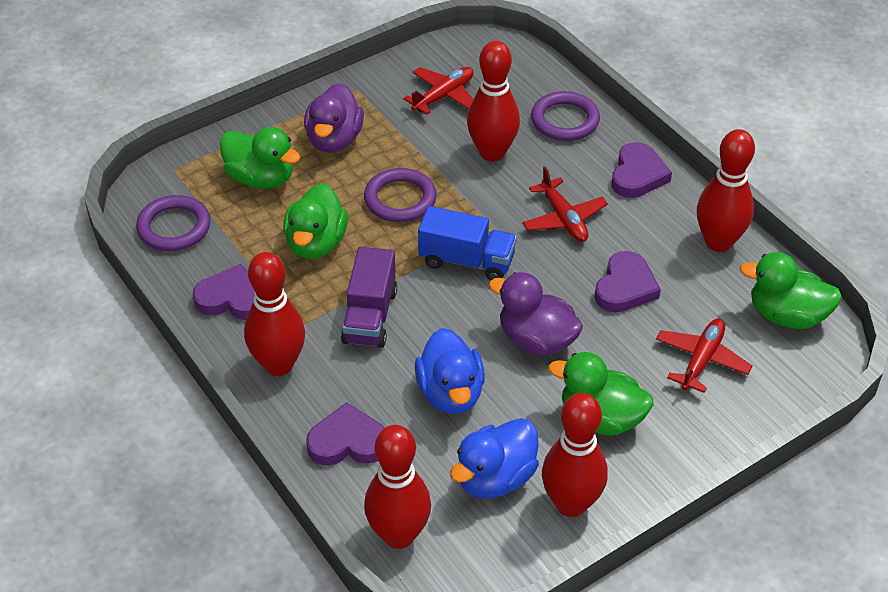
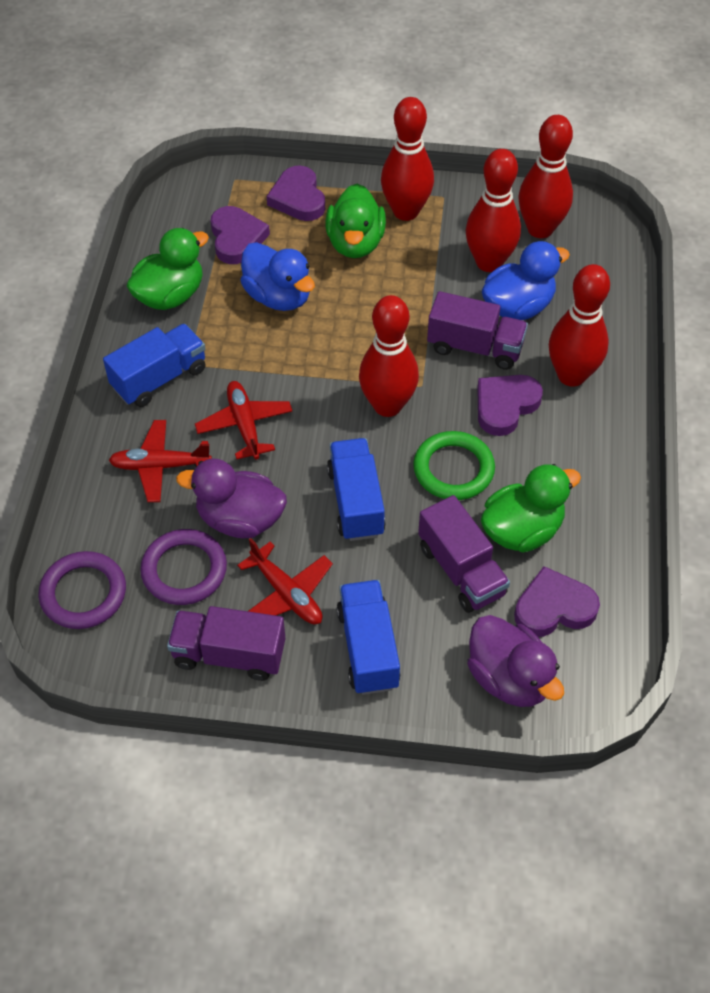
blue truck: [418,206,517,281] = 1 -> [103,324,206,407] [327,438,386,541] [337,580,400,695] = 3
green duck: [220,127,300,189] [283,183,348,259] [548,352,654,435] [740,252,842,329] = 4 -> [127,228,209,310] [325,184,386,258] [481,464,581,553] = 3
green ring: none = 0 -> [413,431,495,500] = 1
purple ring: [136,195,211,251] [364,168,437,222] [531,91,600,141] = 3 -> [39,551,126,629] [140,529,227,605] = 2
purple truck: [341,247,397,348] = 1 -> [167,606,286,681] [418,495,510,613] [427,291,528,370] = 3

